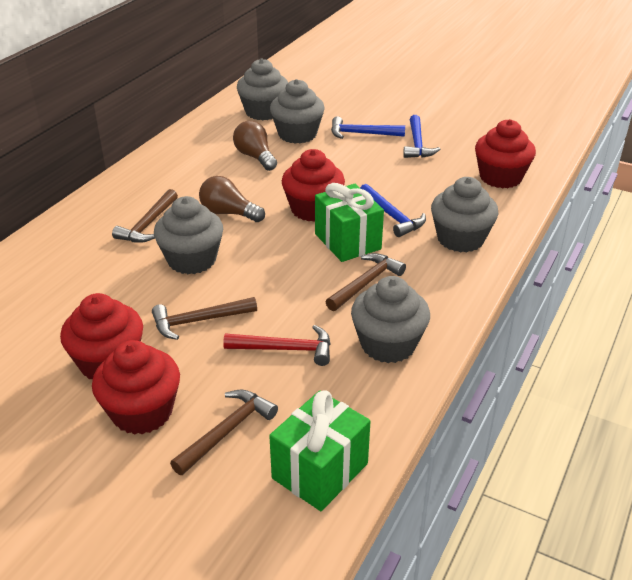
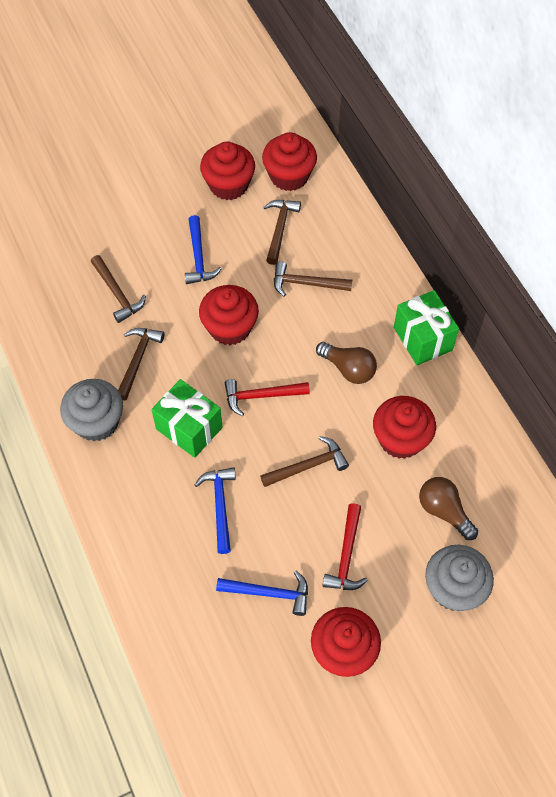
brown hammer: [112,189,178,243] [152,297,257,340] [170,390,278,475] [326,253,406,311] = 4 -> [91,255,146,323] [118,328,164,401] [260,436,349,487] [264,200,301,265] [274,261,352,296] = 5
grey cupcake: [154,196,223,274] [237,58,288,120] [270,79,325,144] [351,276,430,363] [431,177,498,252] = 5 -> [60,379,123,441] [425,545,494,611] = 2
red cupcake: [60,293,143,379] [92,340,180,435] [282,149,345,222] [475,119,536,189] = 4 -> [199,285,259,345] [200,142,255,200] [262,132,317,191] [311,607,381,677] [373,396,436,459] = 5
red hammer: [223,325,330,366] = 1 -> [225,379,310,416] [322,503,368,590] = 2

